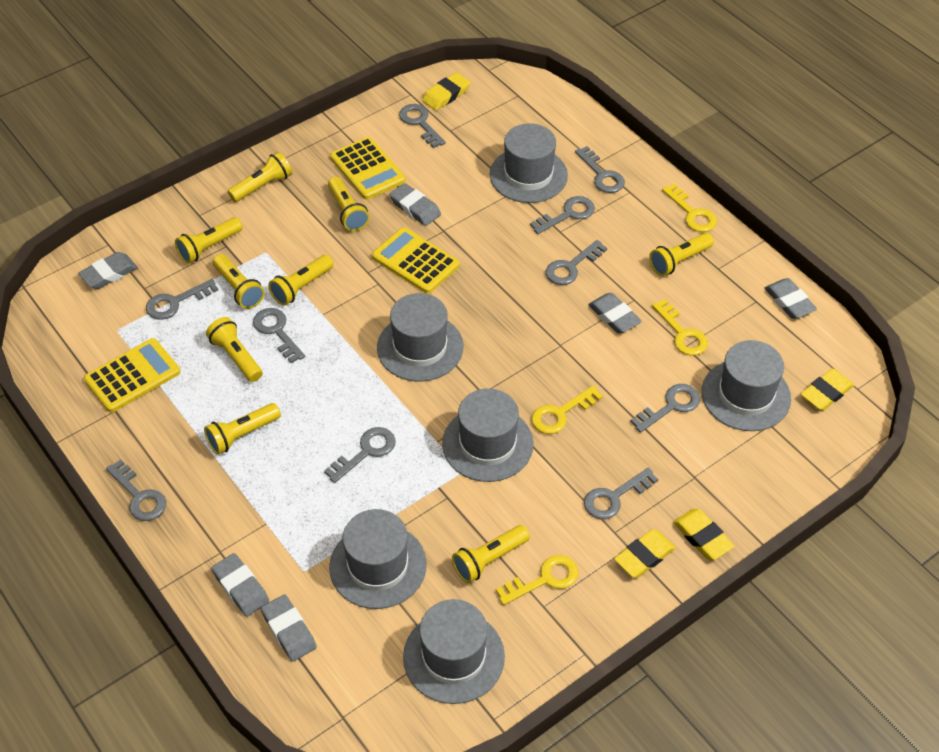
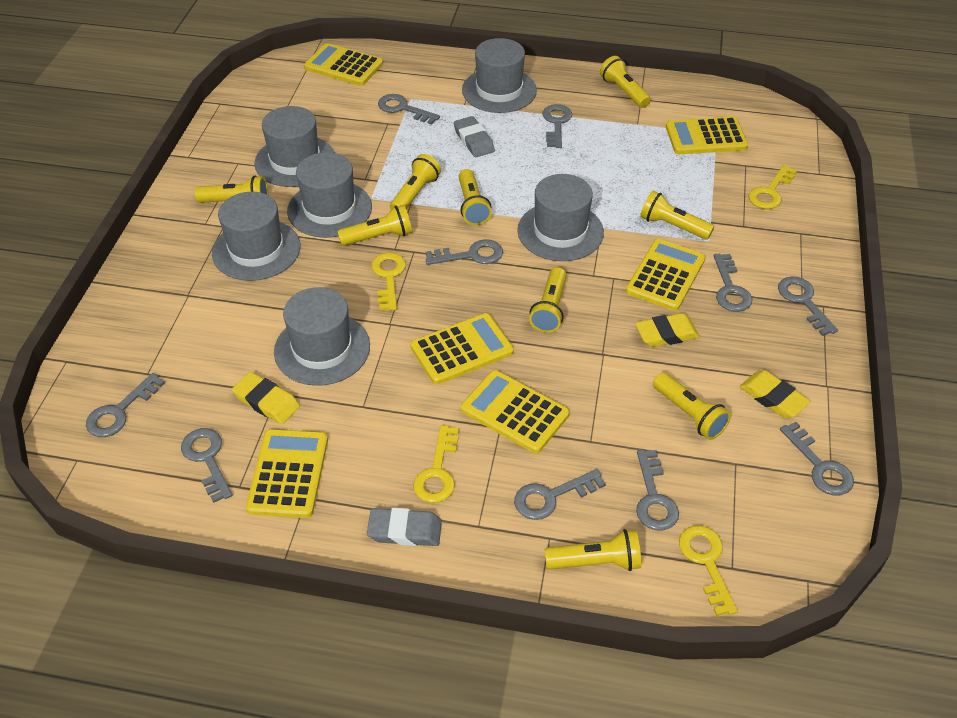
grey eraser: [78,252,138,289] [211,553,269,617] [261,594,317,662] [389,183,441,226] [588,293,642,334] [765,278,817,319] = 6 -> [367,508,442,546] [453,116,495,157] = 2
yellow calculator: [84,338,181,413] [330,137,406,199] [372,227,460,293] = 3 -> [246,429,328,518] [304,43,383,86] [411,313,514,385] [461,370,570,453] [626,239,706,311] [666,117,748,154] = 6
yellow eraser: [422,72,470,110] [614,529,676,578] [673,509,734,560] [801,369,854,411] = 4 -> [232,372,300,424] [635,313,700,347] [740,370,810,418] = 3

